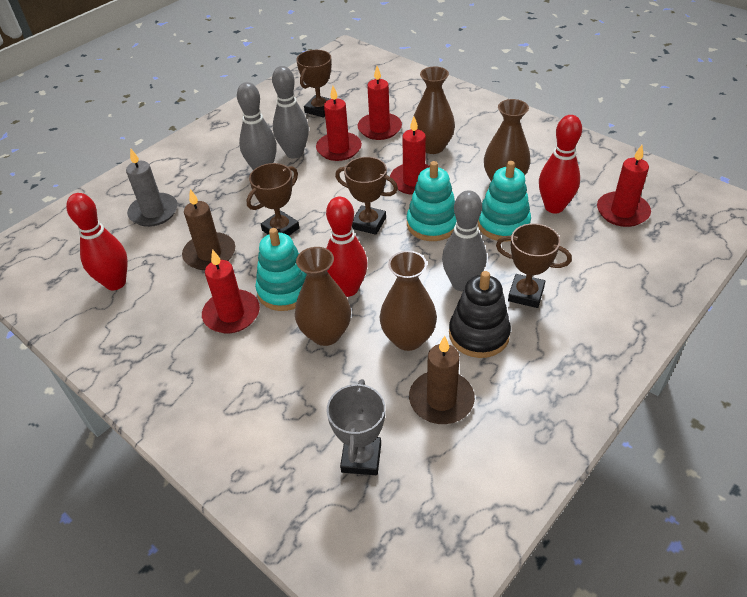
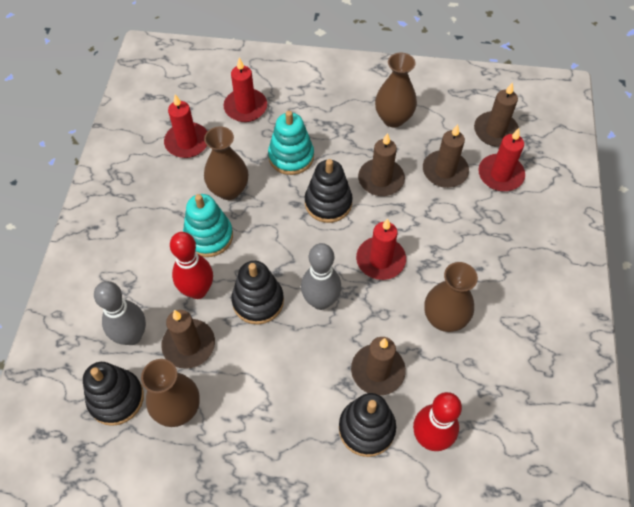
black stacking toy: [449,271,511,358] = 1 -> [83,362,144,426] [232,261,284,324] [305,159,353,223] [339,393,396,457] = 4
brown candle: [182,189,235,270] [409,336,475,424] = 2 -> [161,310,215,369] [351,337,406,396] [358,133,405,196] [423,124,469,188] [474,82,519,147] = 5
brown trophy: [247,163,299,236] [296,50,332,118] [335,157,398,235] [496,223,572,308] = 4 -> none = 0
grey bowling pin: [237,82,277,170] [272,66,309,159] [442,190,487,291] = 3 -> [94,281,146,345] [301,243,341,310] = 2
grey candle: [126,148,178,227] = 1 -> none = 0
grey trophy: [327,379,385,475] = 1 -> none = 0
red bowling pin: [66,193,128,290] [326,197,368,297] [539,115,582,213] = 3 -> [170,232,213,299] [413,392,462,451] = 2
red candle: [202,249,260,333] [316,86,362,161] [357,66,402,140] [390,117,430,195] [597,145,651,227] = 5 -> [164,94,207,158] [223,58,267,122] [356,219,406,280] [478,128,525,191] = 4
turquoise stacking toy: [255,228,307,311] [407,161,457,241] [478,161,531,242] = 3 -> [183,194,233,257] [268,111,314,175] = 2

